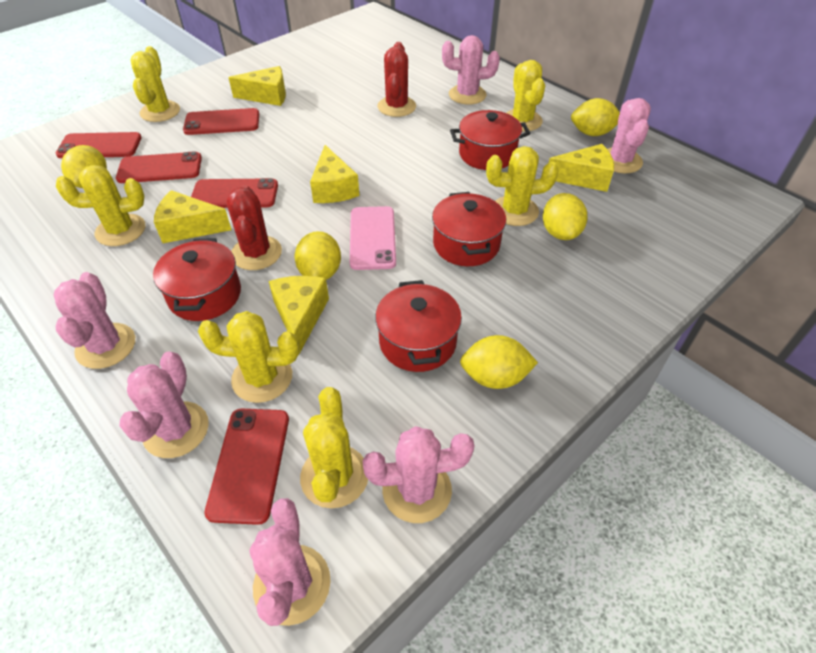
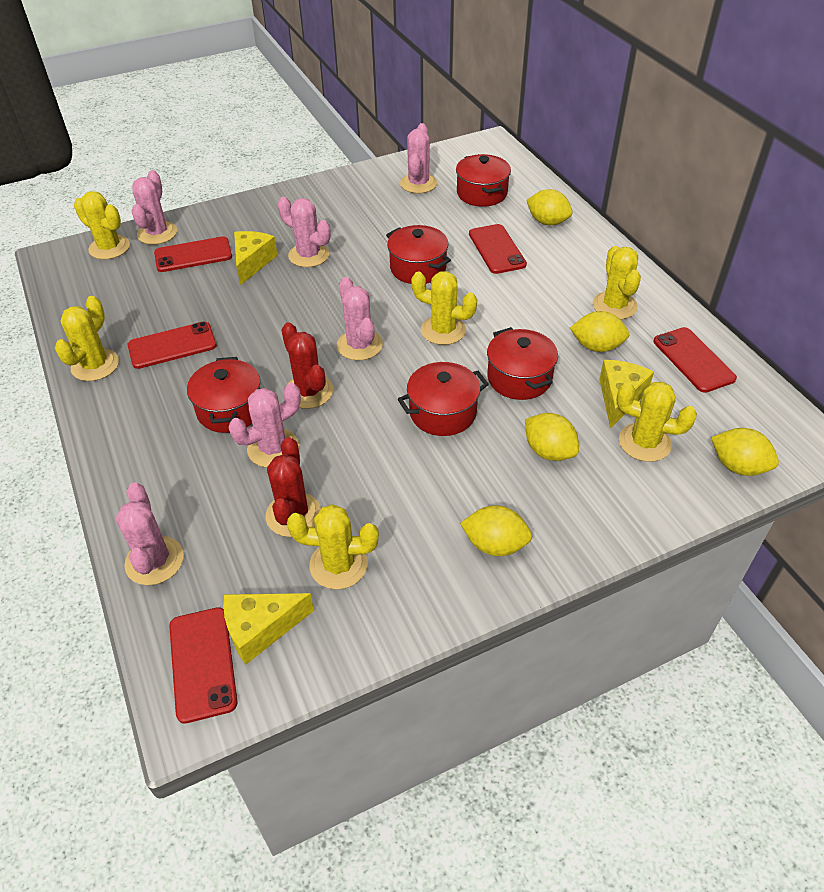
pink phone: [350,206,396,270] = 1 -> none = 0
red pot: [153,238,241,321] [375,280,462,372] [432,192,506,266] [450,110,530,170] = 4 -> [187,357,261,433] [386,225,451,284] [398,362,489,436] [456,154,511,207] [487,327,558,400] = 5
yellow cheese: [154,190,231,243] [228,66,286,106] [269,276,329,355] [310,145,359,203] [549,144,614,192] = 5 -> [223,593,314,664] [234,231,278,285] [599,360,654,428] = 3

